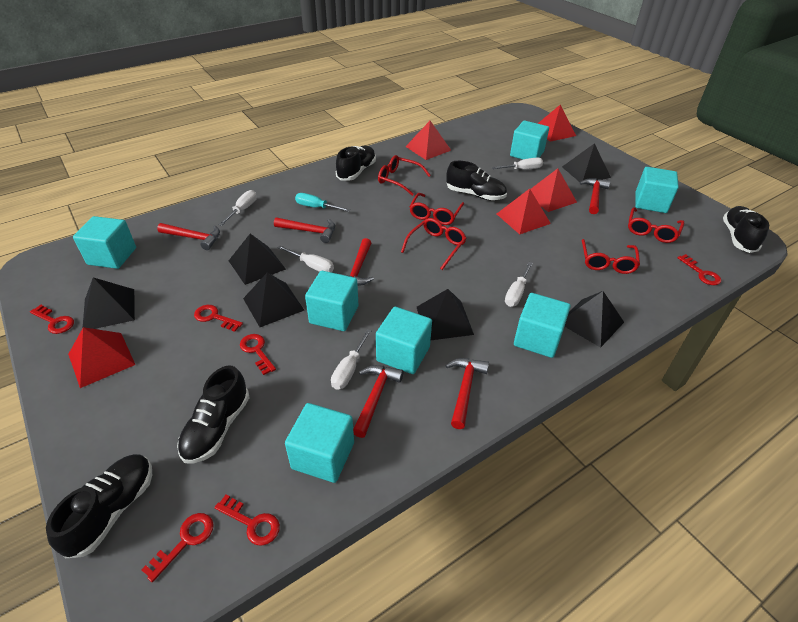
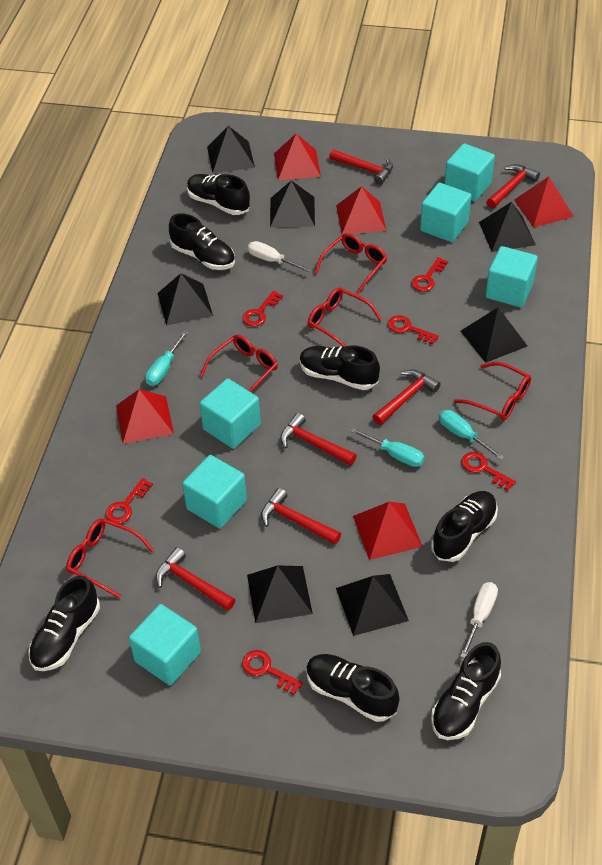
black pyramid: [83,277,135,329] [229,234,286,285] [243,273,304,327] [417,289,474,340] [562,143,611,182] [564,291,624,348] = 6 -> [158,273,213,326] [207,126,255,173] [247,565,313,623] [270,180,315,227] [336,574,409,636] [461,307,527,363] [479,202,536,252] = 7
black shoe: [46,454,152,558] [177,365,249,464] [336,146,376,181] [446,161,507,200] [723,206,769,253] = 5 -> [28,576,100,671] [169,213,235,270] [187,174,250,215] [299,345,380,390] [306,654,400,722] [431,491,498,562] [431,642,501,740] = 7
turquoise cube: [73,216,136,269] [285,403,354,483] [305,271,358,331] [376,307,432,374] [510,121,549,160] [514,293,570,358] [635,167,679,213] = 7 -> [129,604,201,685] [182,455,247,528] [200,379,261,449] [420,183,471,242] [445,143,495,201] [485,246,538,307] = 6
turquoise screwdriver: [295,193,350,212] = 1 -> [145,331,188,386] [350,428,424,467] [439,410,504,460] = 3
white screwdriver: [218,190,257,226] [277,246,334,272] [331,329,372,390] [492,158,543,169] [505,262,533,307] = 5 -> [248,241,311,272] [460,582,498,658] = 2

